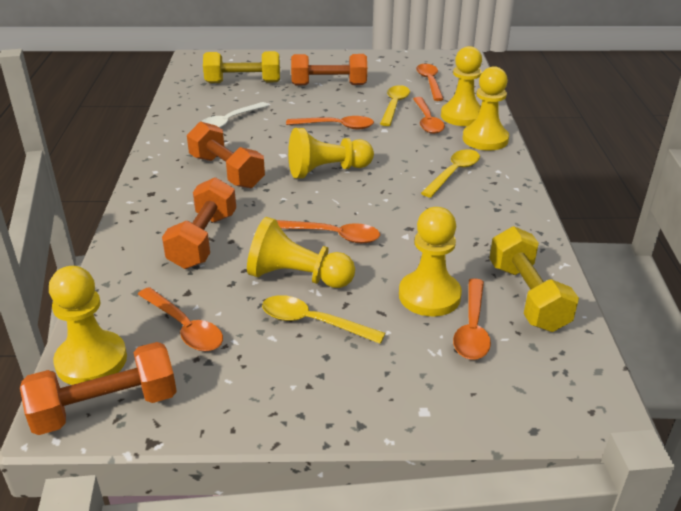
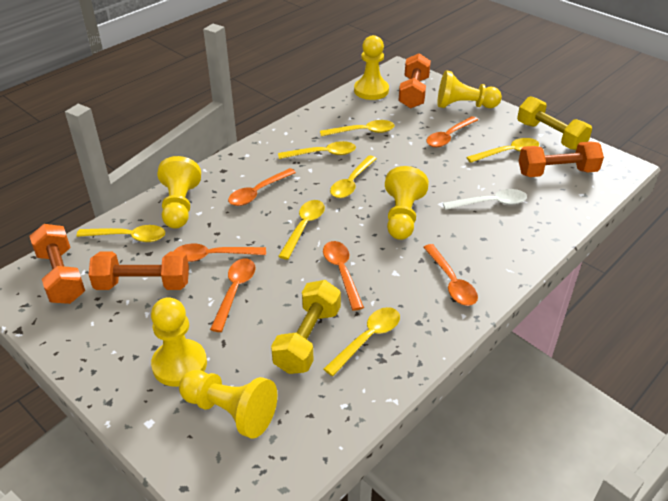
yellow spoon: [262,295,385,344] [380,85,410,126] [421,149,480,198] = 3 -> [76,225,165,242] [278,141,356,159] [278,200,325,260] [320,120,395,136] [324,307,400,376] [330,155,377,198] [466,138,539,163] = 7

